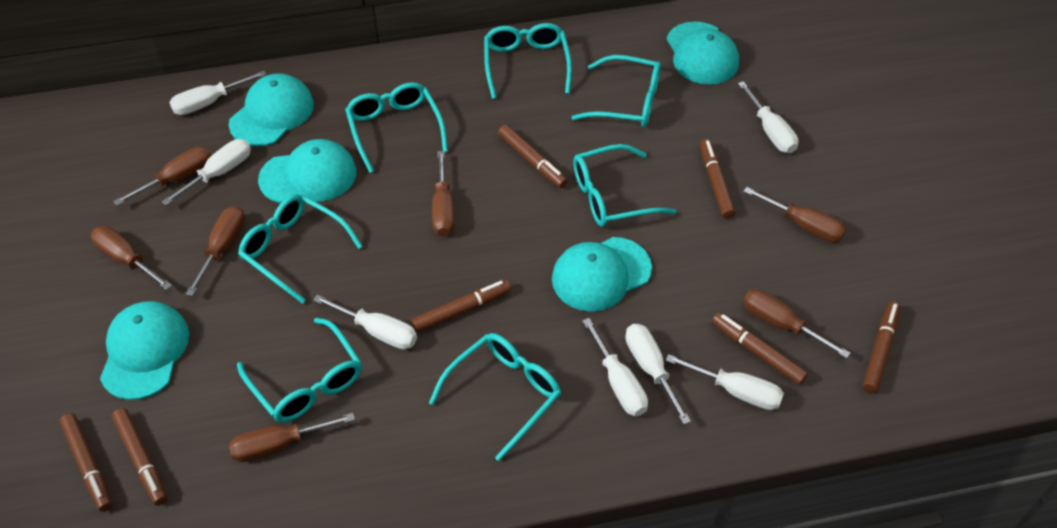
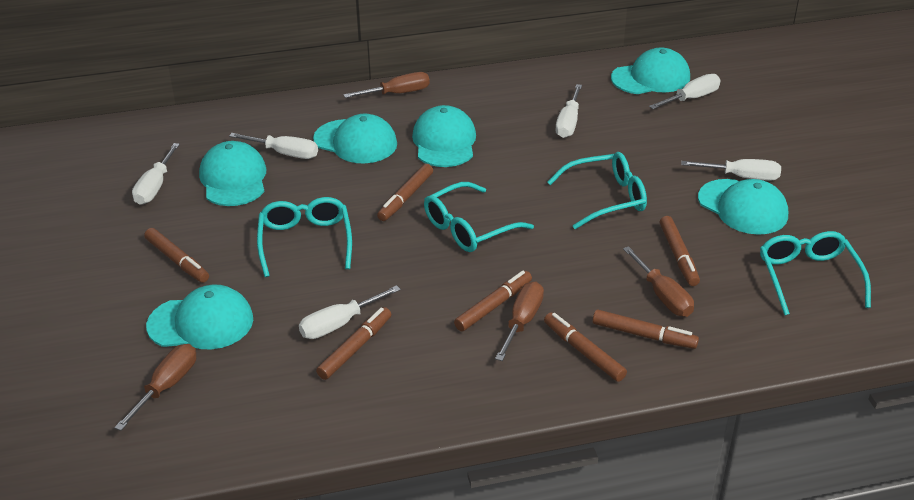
brown screwdriver: [91,226,172,290] [113,146,211,206] [186,206,245,296] [229,413,355,462] [432,151,455,236] [743,187,846,242] [743,289,851,358] = 7 -> [114,344,196,431] [343,72,430,98] [495,282,544,361] [623,246,694,317] = 4
turquoise cap: [100,301,189,400] [229,73,314,146] [258,139,356,203] [552,237,652,312] [667,22,739,84] = 5 -> [146,285,253,349] [199,141,266,206] [313,114,397,163] [412,105,476,167] [611,47,690,94] [698,179,788,235] = 6
turquoise glasses: [237,317,362,422] [238,194,362,304] [345,82,448,173] [429,333,561,461] [484,23,572,99] [571,55,661,127] [573,144,676,227] = 7 -> [257,197,352,277] [424,182,534,252] [547,152,647,229] [760,231,871,315] = 4
white screwdriver: [162,139,251,205] [169,70,266,115] [313,295,417,349] [582,318,648,416] [625,324,691,424] [665,354,784,410] [738,81,798,153] = 7 -> [132,143,180,205] [229,133,318,159] [299,285,401,339] [555,84,582,138] [649,74,721,109] [681,159,781,181] = 6

